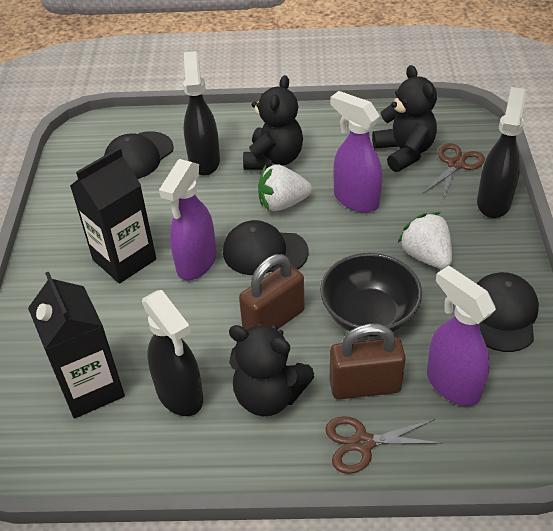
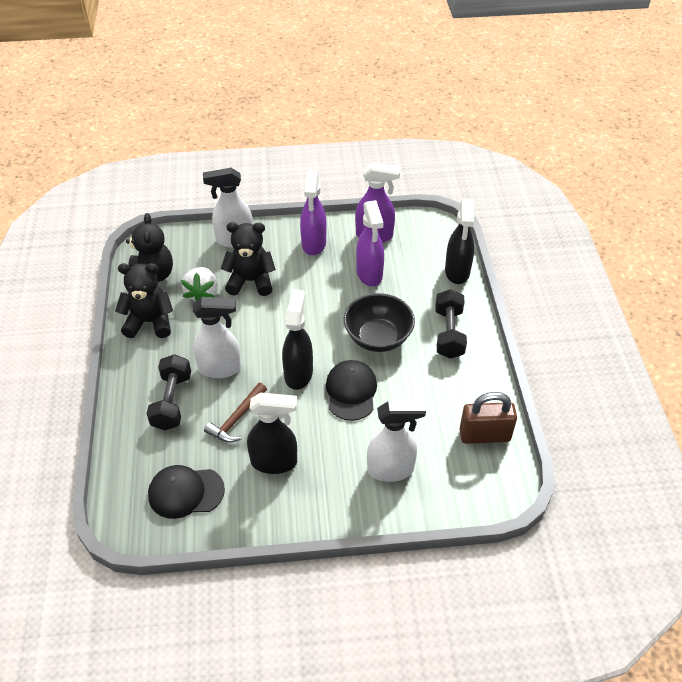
black cap: [104,131,174,179] [223,220,309,275] [476,272,539,352] = 3 -> [148,465,225,519] [326,360,377,421] = 2
black carton: [28,272,125,418] [70,148,156,284] = 2 -> none = 0
black dumbbell: none = 0 -> [146,354,191,430] [435,289,467,359] = 2
brown hammer: none = 0 -> [204,383,267,443] = 1
brown padlock: [239,254,304,330] [330,323,406,399] = 2 -> [459,392,517,444] = 1
brown scissors: [325,416,442,474] [423,143,485,201] = 2 -> none = 0
white spray bottle: none = 0 -> [193,297,241,378] [203,168,253,248] [367,401,426,482] = 3
white strawberry: [258,164,312,211] [398,212,452,269] = 2 -> [181,267,218,301] = 1

